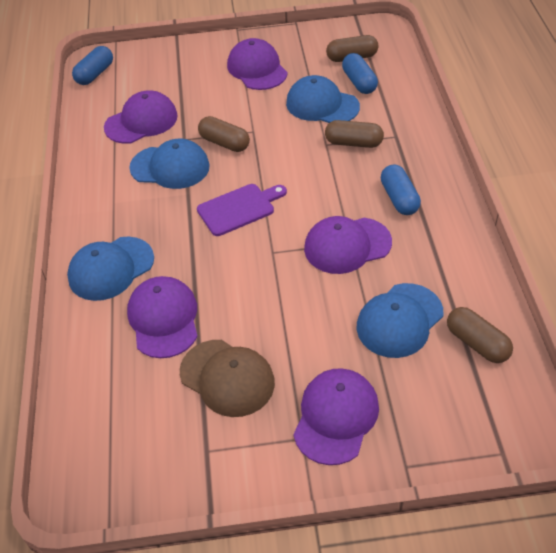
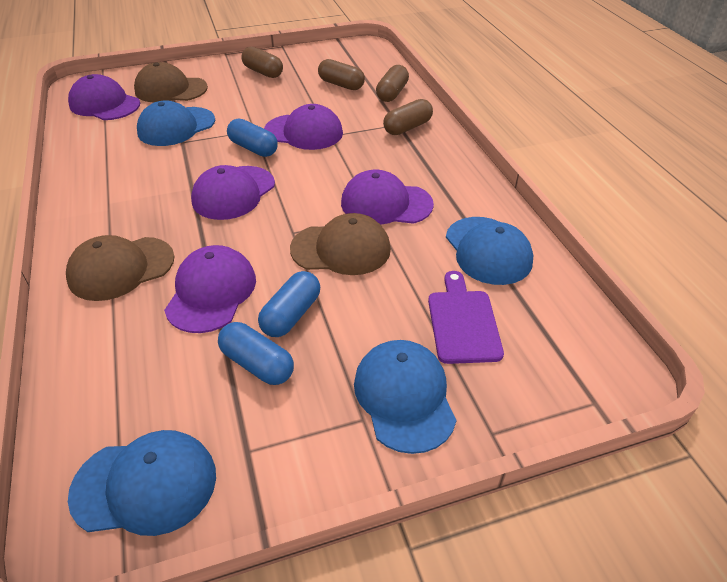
brown cap: [180,340,275,417] = 1 -> [66,235,175,301] [134,62,208,103] [290,213,391,275] = 3

